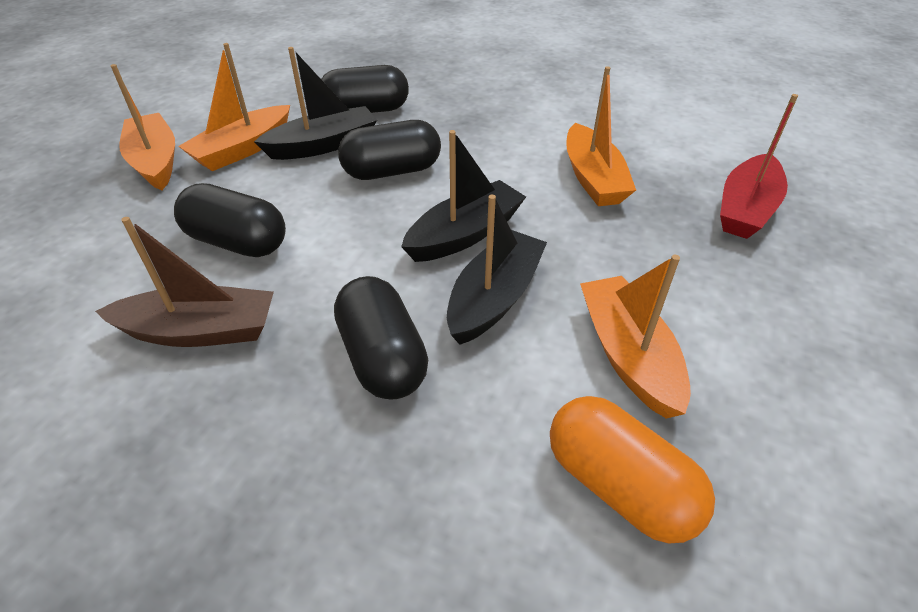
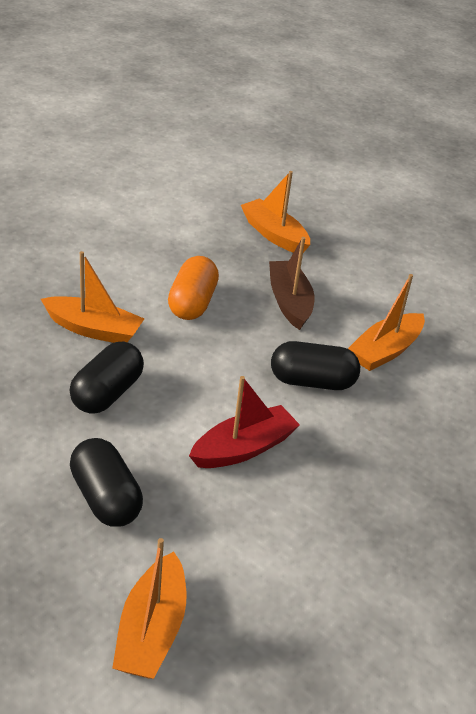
black boat: [254,47,377,160] [401,130,526,262] [447,195,547,345] = 3 -> none = 0
black capsule: [174,183,286,257] [321,65,409,113] [334,276,428,399] [338,120,441,180] = 4 -> [69,342,144,414] [70,438,143,527] [271,341,360,390] = 3

